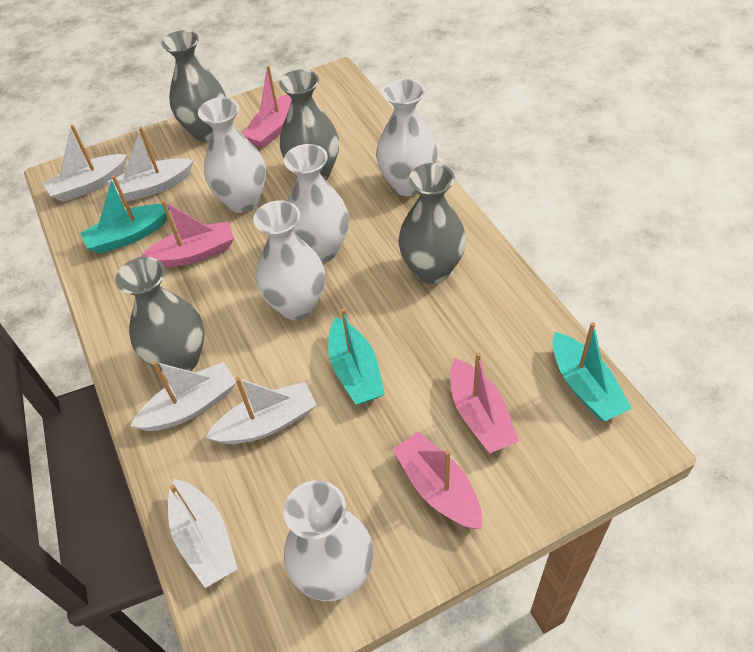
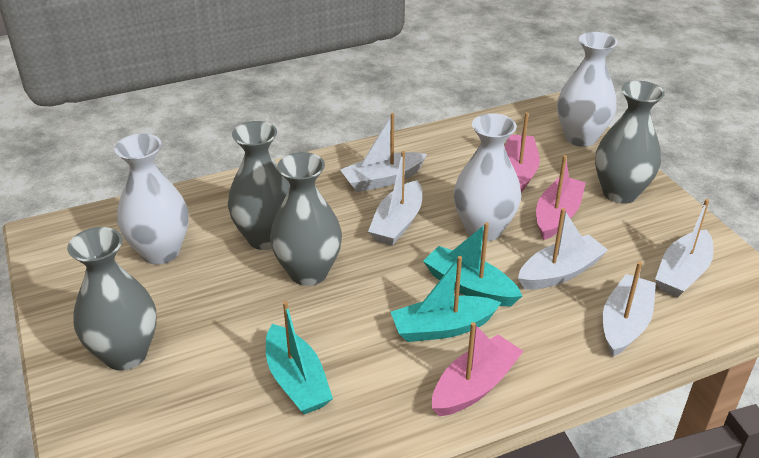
pink boat: [140,200,234,267] [243,65,292,148] [393,432,482,529] [450,353,519,453] = 4 -> [432,322,524,416] [505,112,540,193] [536,155,586,240] = 3
white vase: [198,97,266,213] [253,200,325,320] [284,144,349,262] [284,480,373,601] [376,79,437,196] = 5 -> [114,134,189,265] [454,113,521,241] [557,32,618,147] = 3

